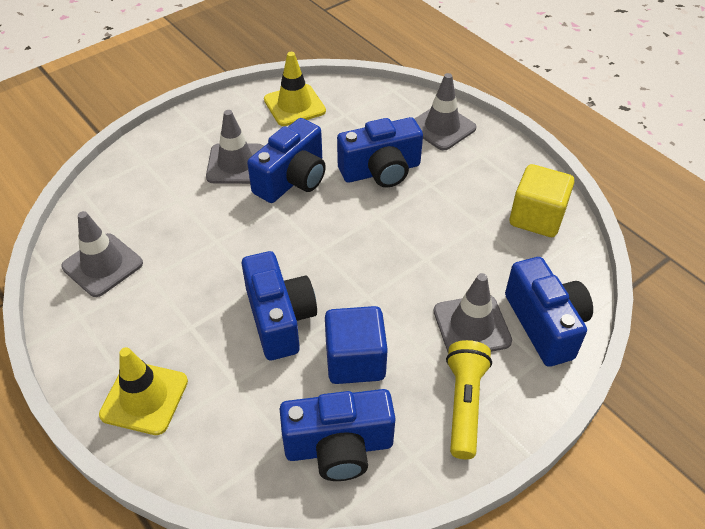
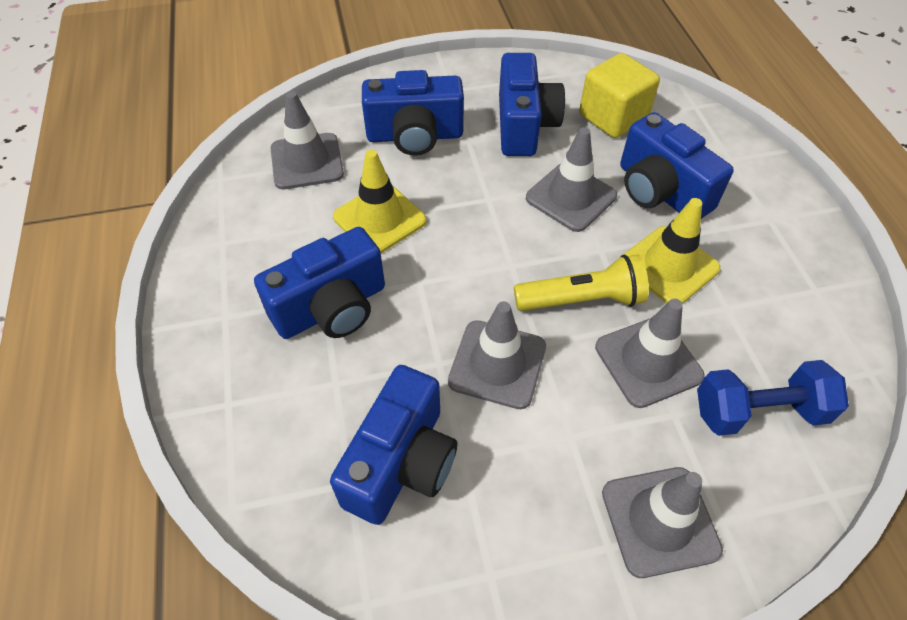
blue cube: [325,306,388,384] = 1 -> none = 0
blue dumbbell: none = 0 -> [697,360,849,436] = 1
grey traffic cone: [61,211,143,297] [206,110,264,184] [415,73,477,150] [433,273,512,352] = 4 -> [271,91,344,189] [448,301,546,409] [526,127,617,232] [595,299,705,408] [602,467,723,578] = 5

